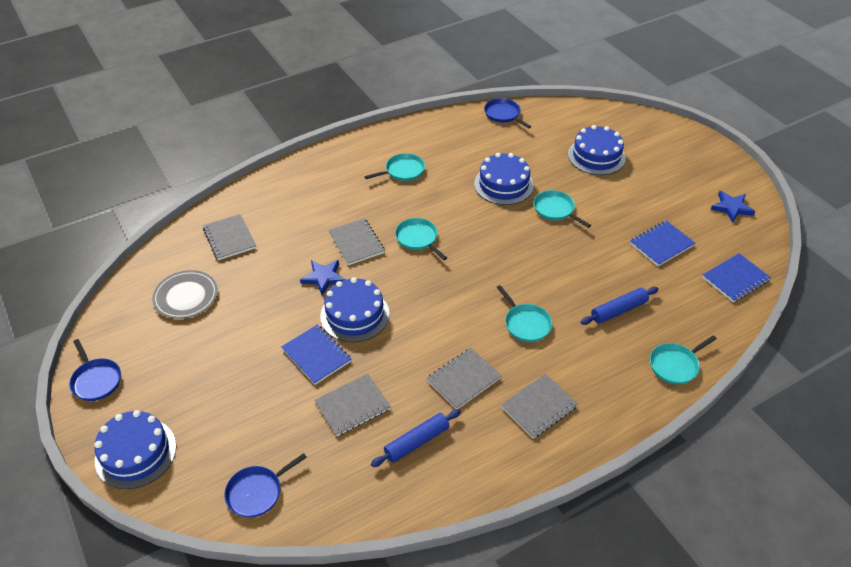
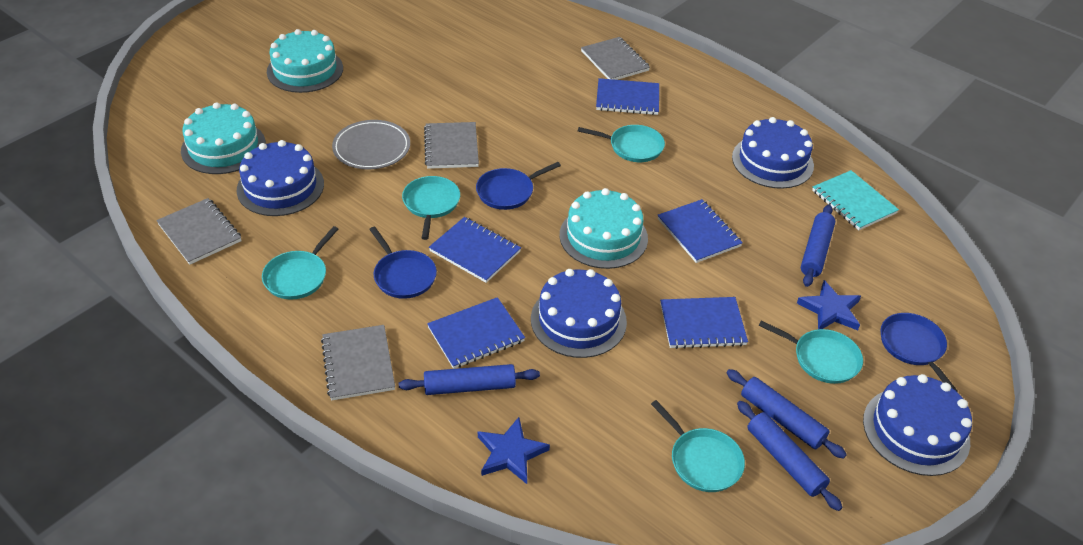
blue notebook: [281,324,351,385] [630,220,695,266] [702,253,771,302] = 3 -> [427,297,525,369] [429,217,521,283] [596,78,659,115] [657,199,743,263] [660,297,748,349] = 5
blue rolling pin: [371,409,461,467] [581,287,659,325] = 2 -> [399,364,540,395] [727,369,847,459] [737,401,843,511] [801,205,835,287] = 4
grey notebook: [203,214,256,260] [314,374,391,436] [328,218,385,265] [426,348,502,409] [501,374,578,438] = 5 -> [156,198,241,265] [321,325,395,401] [424,122,479,169] [581,37,650,80] = 4
turquoise cake: none = 0 -> [181,102,266,174] [267,29,343,93] [559,188,648,269] = 3
turquoise notebook: none = 0 -> [812,170,899,230] = 1

